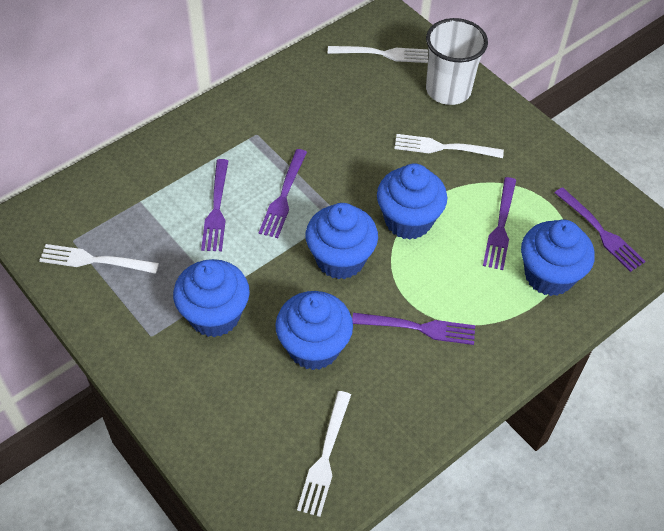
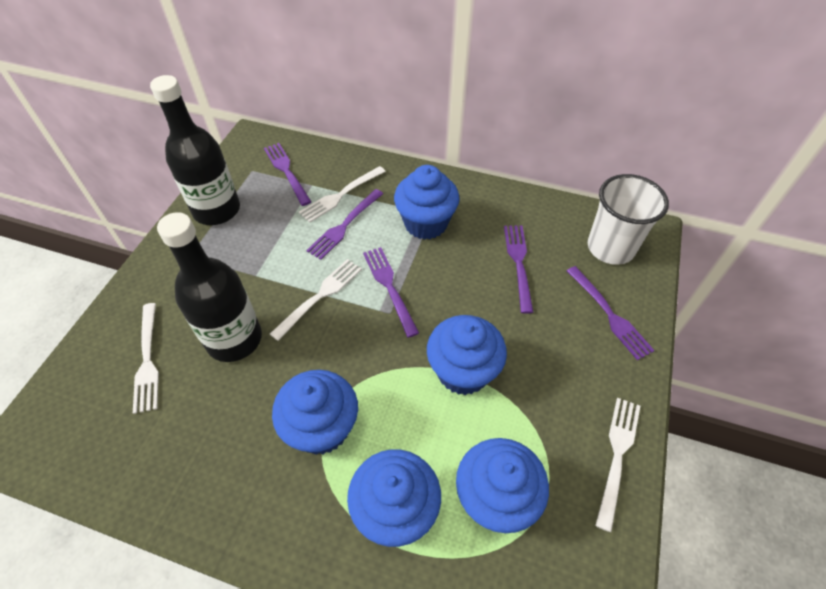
black bottle: none = 0 -> [150,75,240,225] [157,212,262,362] = 2

